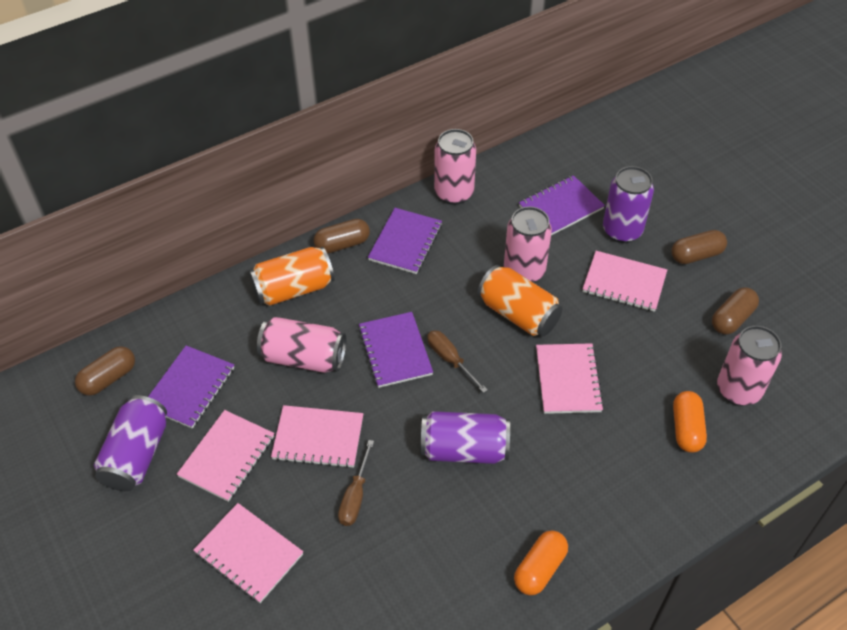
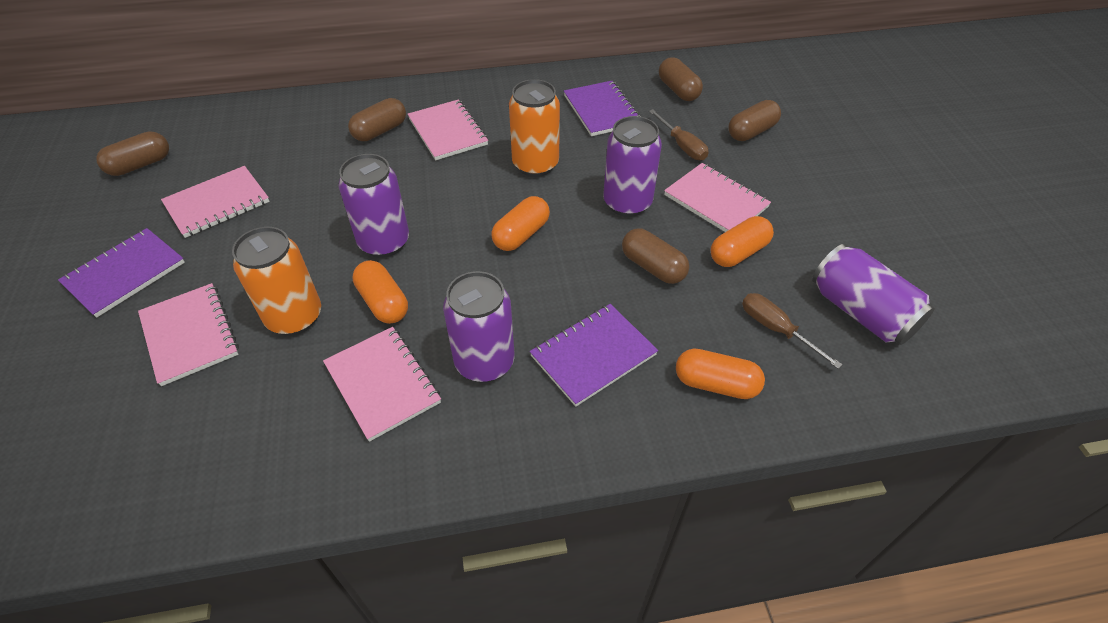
brown capsule: [75,346,135,396] [313,219,370,254] [671,230,727,264] [712,287,759,335] = 4 -> [96,131,169,176] [348,98,406,141] [622,228,689,284] [659,57,703,101] [728,100,781,141] = 5
orange capsule: [514,531,568,595] [673,391,707,453] = 2 -> [352,260,408,324] [491,196,550,251] [676,348,765,399] [711,216,774,267] = 4
pink can: [257,317,346,373] [434,129,476,205] [504,206,552,283] [717,326,782,406] = 4 -> none = 0
purple can: [94,395,167,491] [421,411,510,464] [603,166,654,243] = 3 -> [338,154,409,258] [443,271,515,383] [603,116,662,217] [812,244,935,345] = 4
purple notebook: [148,345,234,429] [358,312,433,388] [368,208,442,274] [519,175,605,235] = 4 -> [58,228,185,318] [530,304,658,407] [564,81,641,136] = 3

